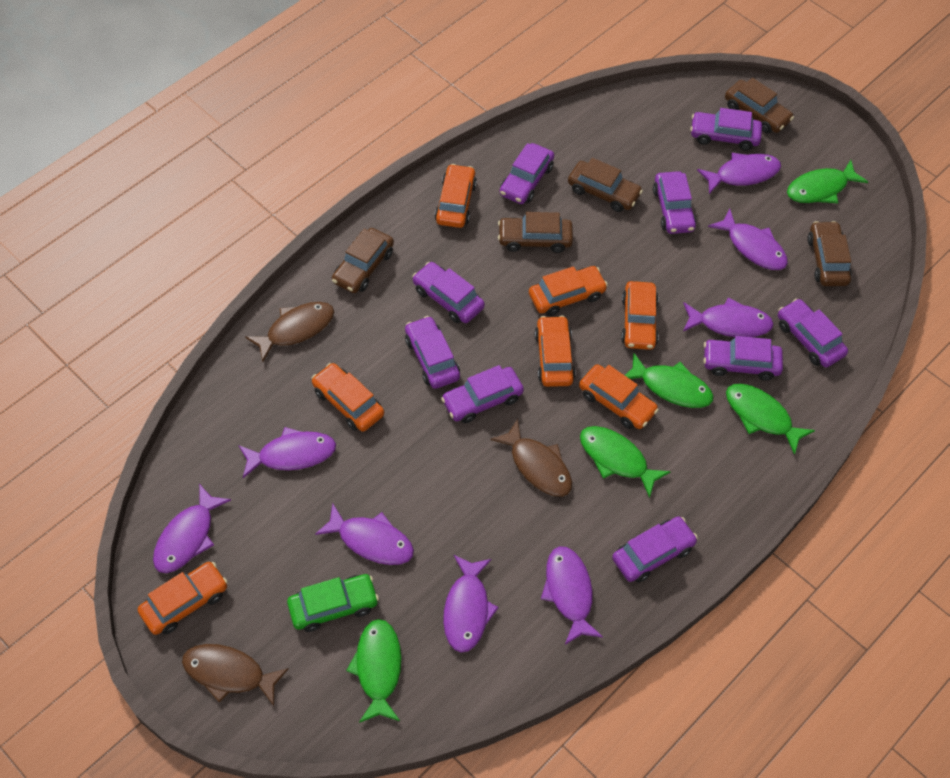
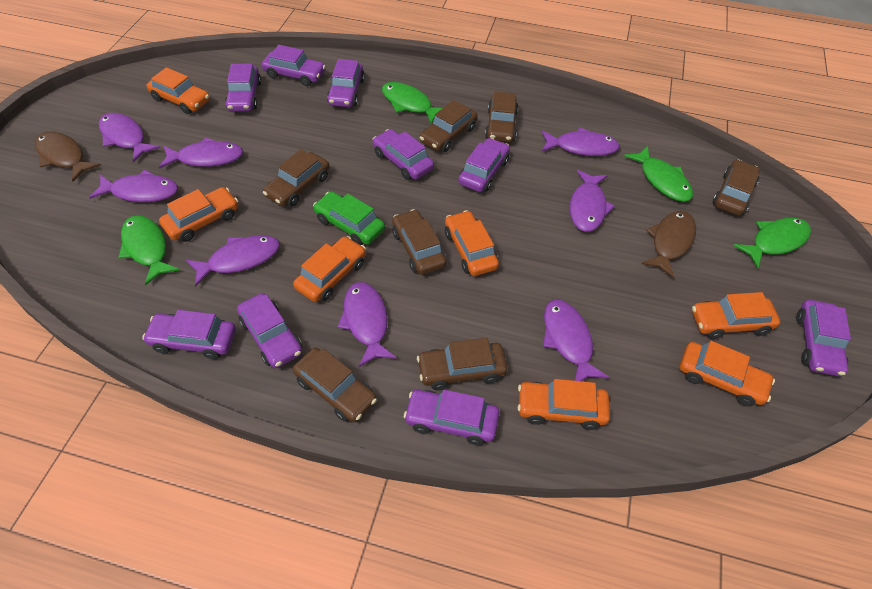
brown car: [332,228,394,293] [498,212,573,253] [568,158,643,212] [725,78,794,133] [807,221,852,286] = 5 -> [263,149,330,207] [293,348,377,422] [392,209,446,275] [417,338,508,390] [420,100,478,152] [485,92,518,143] [713,160,760,216] = 7
brown fish: [182,644,289,706] [245,302,334,362] [490,419,572,497] = 3 -> [35,132,101,182] [641,211,696,278] = 2
green fish: [346,619,402,723] [580,426,671,498] [625,353,713,408] [726,384,815,455] [787,160,868,203] = 5 -> [118,215,180,285] [382,82,442,125] [624,146,693,202] [733,218,811,268] = 4

